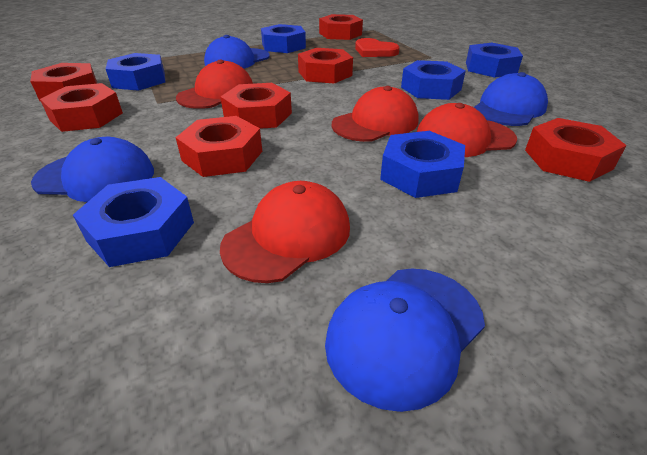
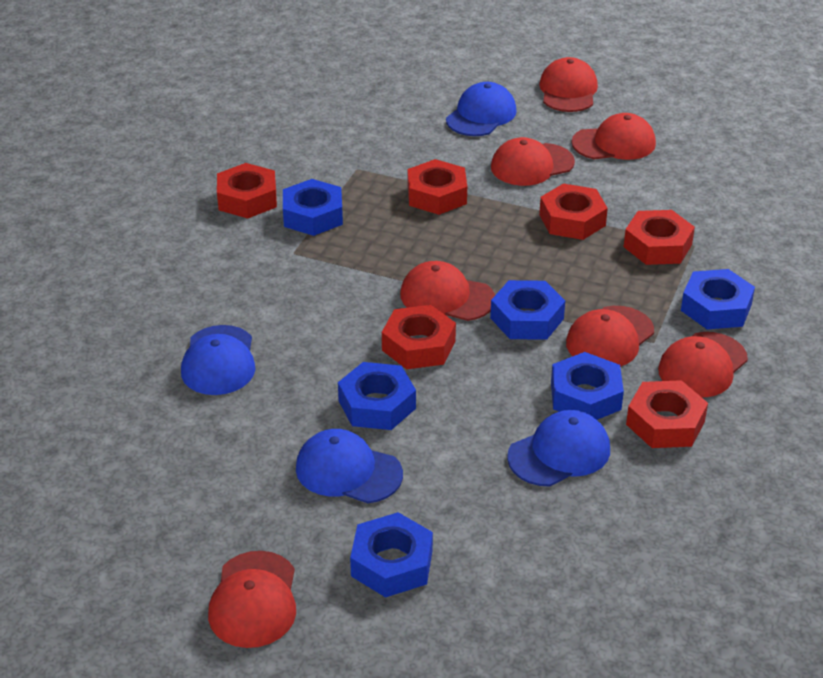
red cap: [176,59,253,109] [220,181,350,283] [332,86,419,142] [417,103,517,157] = 4 -> [208,551,296,648] [400,261,495,321] [491,137,575,186] [539,57,598,112] [566,306,654,367] [572,113,656,160] [658,332,748,398] = 7
red heart: [355,38,400,57] = 1 -> none = 0
red nut: [30,63,97,102] [40,83,123,132] [176,116,262,177] [220,83,292,129] [298,48,353,83] [319,14,363,40] [525,118,627,182] = 7 -> [217,163,277,218] [382,305,456,369] [408,159,467,215] [539,183,608,240] [624,210,695,265] [626,380,708,448] = 6

